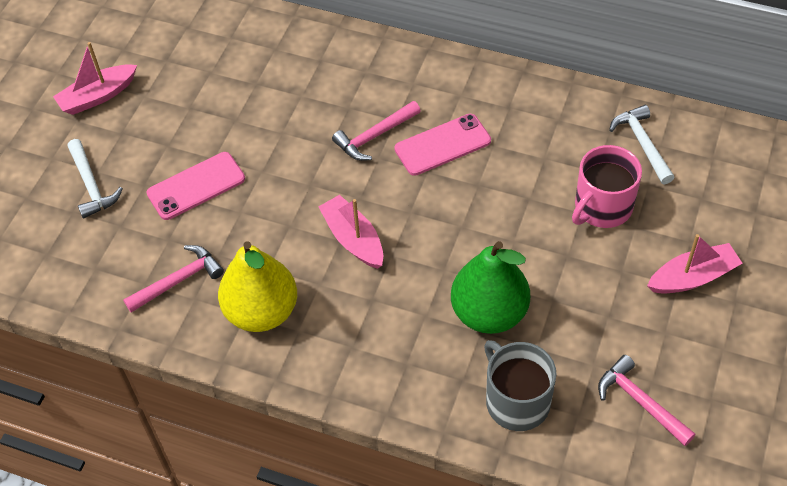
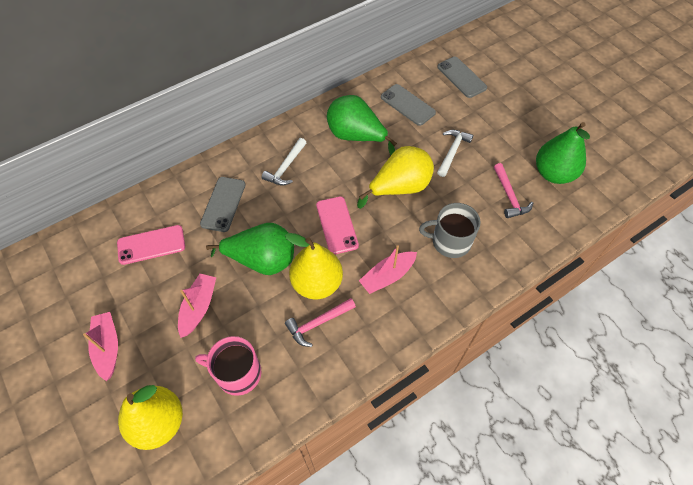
green pear: [451,241,530,334] = 1 -> [206,223,294,275] [327,95,397,156] [536,122,590,184] = 3
grey phone: none = 0 -> [200,177,246,232] [381,84,436,126] [437,57,487,98] = 3
pink hammer: [123,245,224,313] [332,101,421,161] [598,355,696,446] = 3 -> [285,298,356,347] [494,163,533,218] = 2
yellow pear: [218,241,297,332] = 1 -> [118,385,183,450] [285,233,343,299] [357,146,434,209] = 3

